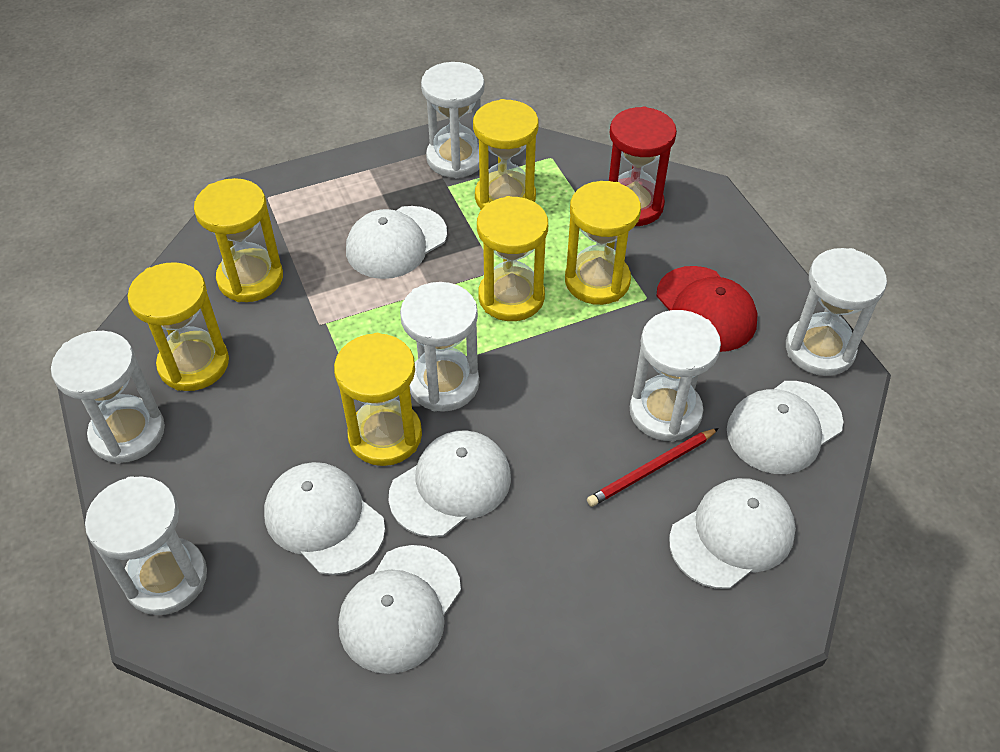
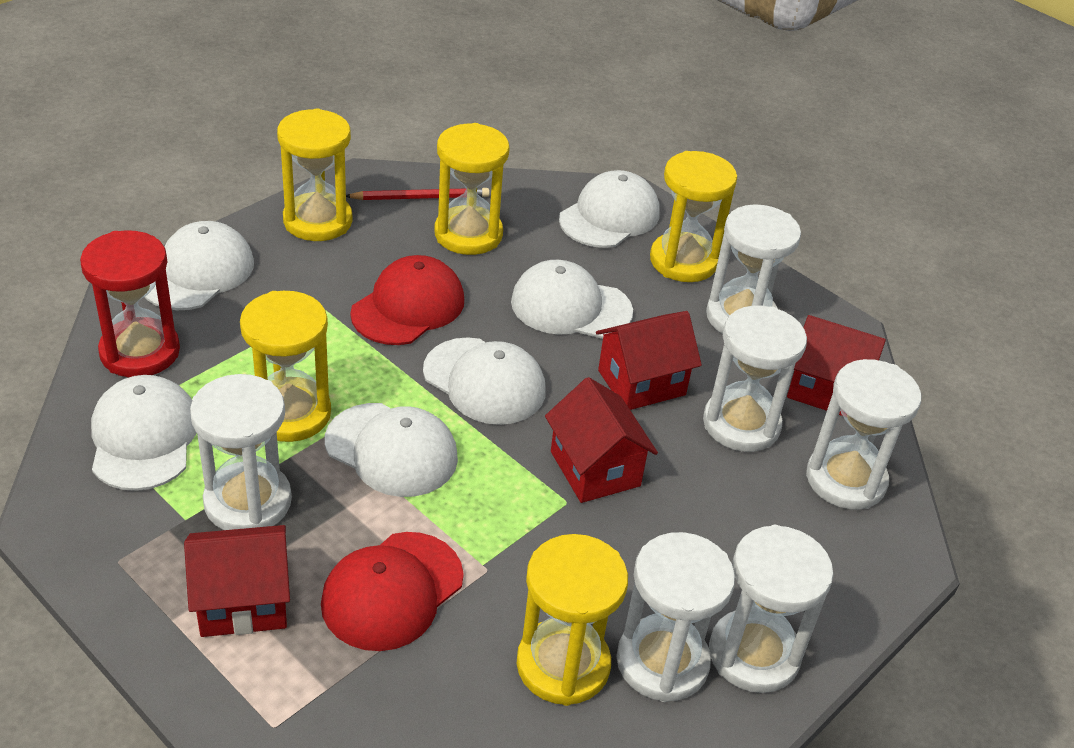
red cap: [657,266,758,352] = 1 -> [321,532,464,651] [350,255,464,345] = 2
red house: none = 0 -> [184,525,290,637] [545,377,658,503] [596,311,702,410] [787,315,886,416] = 4
yellow hourglass: [127,262,229,391] [194,178,283,302] [334,333,422,466] [473,99,539,210] [477,196,548,321] [565,181,641,305] = 6 -> [240,291,331,442] [277,109,353,241] [434,123,510,255] [516,534,628,706] [650,151,737,282] = 5

